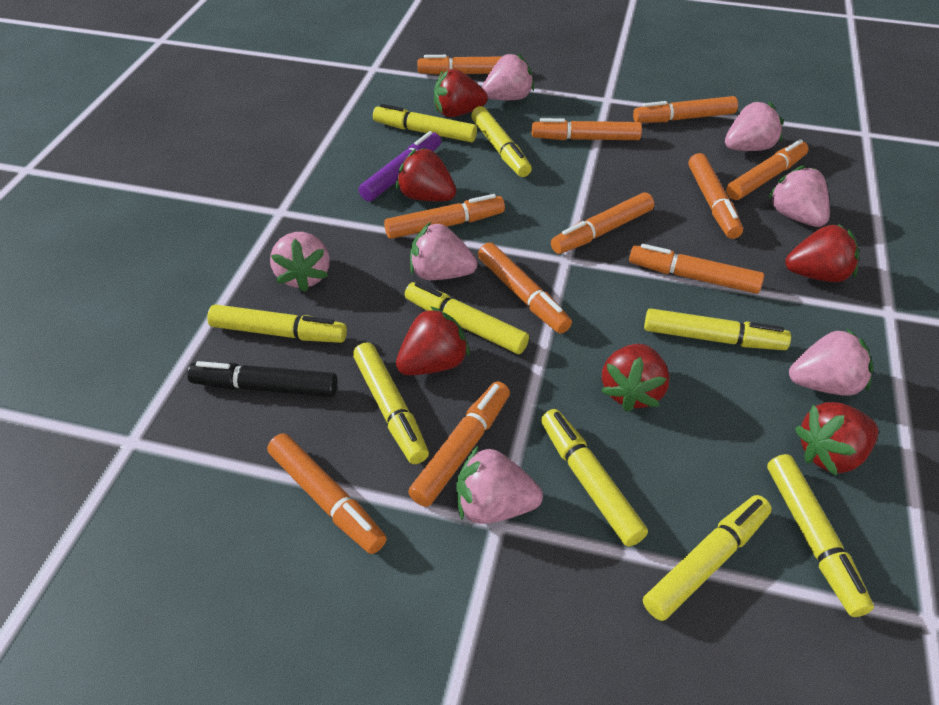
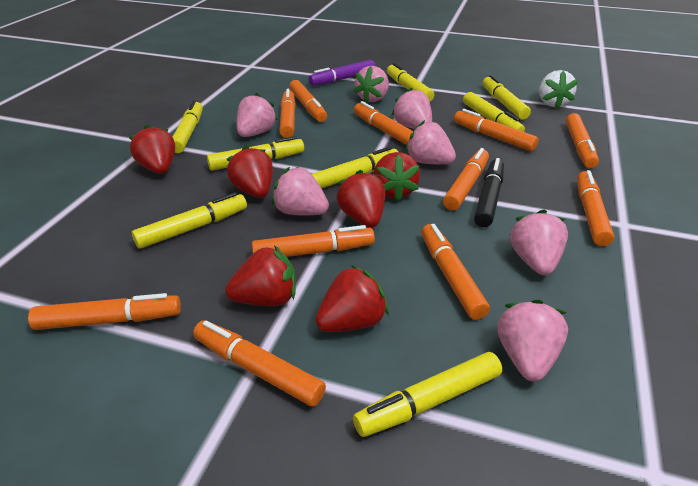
white strawberry: none = 0 -> [539,70,578,108] = 1
yellow marker: [207,304,347,343] [353,342,429,464] [373,104,477,142] [405,282,529,354] [471,106,532,177] [541,409,648,547] [643,495,772,621] [644,308,791,350] [767,454,874,617] = 9 -> [132,192,247,249] [173,100,203,153] [207,136,304,171] [312,146,398,189] [353,352,502,437] [387,63,434,101] [463,92,525,132] [483,75,531,120] = 8

